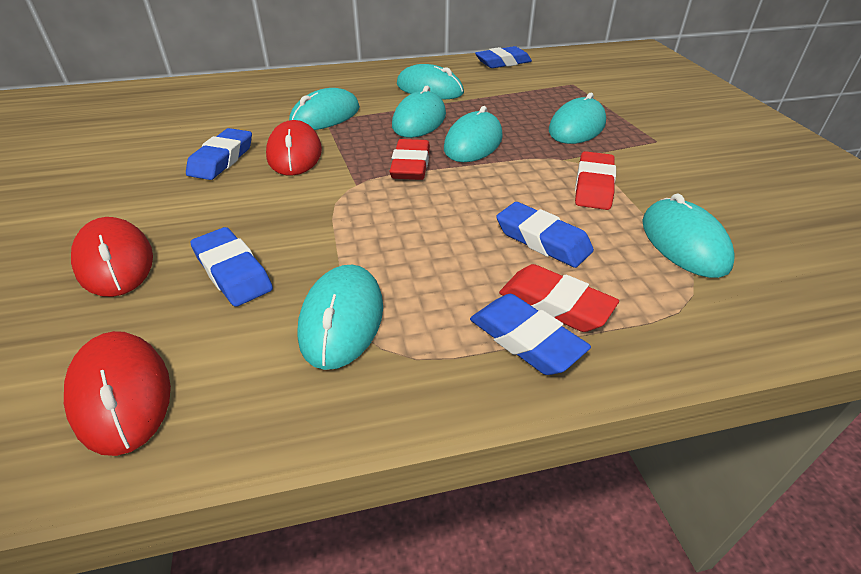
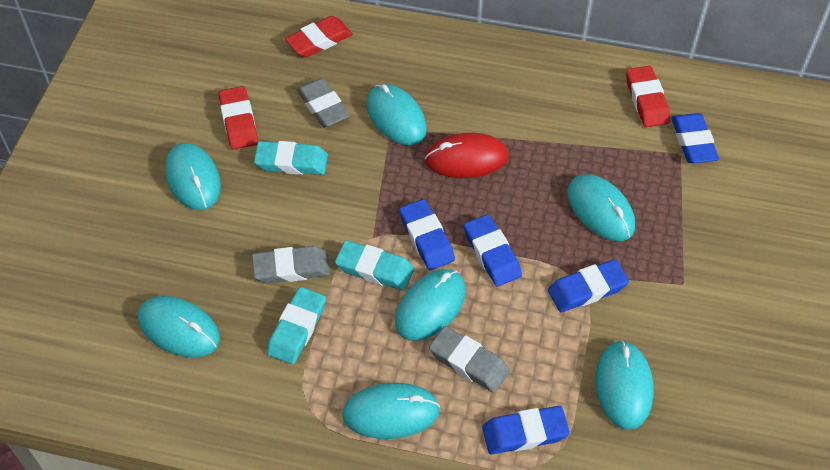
grey eraser: none = 0 -> [252,246,330,283] [297,78,350,128] [429,326,510,393] = 3
red mouse: [64,331,171,456] [71,217,153,297] [266,120,322,176] = 3 -> [425,133,508,178] = 1
turquoise eraser: none = 0 -> [254,141,328,175] [267,287,326,365] [335,240,414,291] = 3

